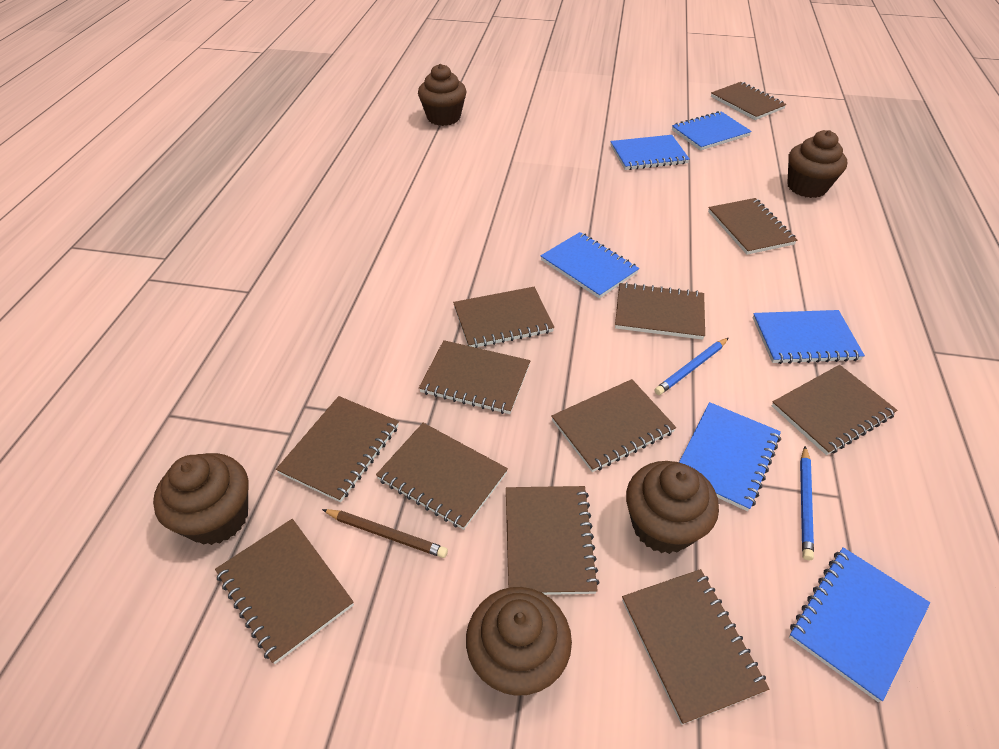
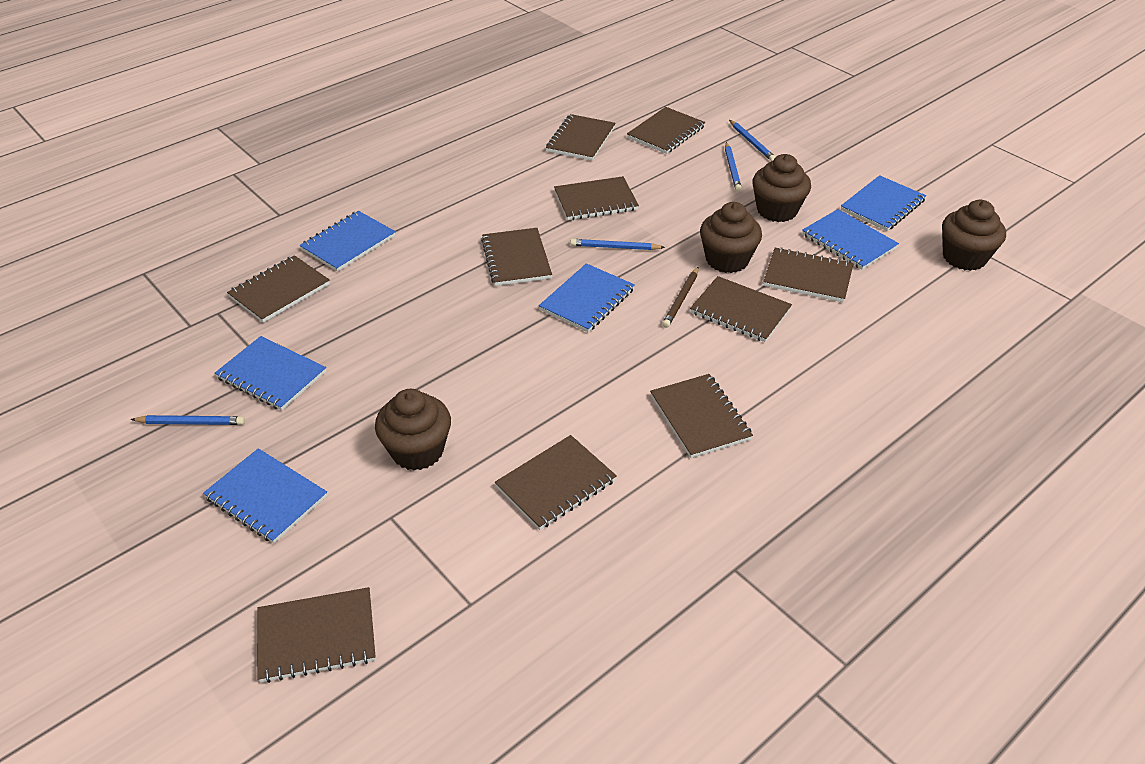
blue pencil: [654,338,728,395] [800,446,814,560] = 2 -> [130,415,245,425] [570,239,665,250] [725,142,742,191] [729,120,775,161] = 4
brown cupcake: [153,453,249,545] [418,64,467,126] [466,587,572,696] [626,461,719,554] [787,130,847,198] = 5 -> [375,389,451,470] [700,202,762,273] [752,154,811,222] [942,200,1006,271] = 4
brown notebook: [215,519,354,664] [276,396,399,502] [376,423,508,530] [419,340,530,414] [453,287,554,348] [506,486,600,595] [551,379,676,472] [615,282,705,340] [622,569,769,725] [708,198,797,255] [711,82,786,120] [772,365,898,455] = 12 -> [227,255,330,323] [257,587,376,683] [481,228,552,286] [495,435,617,530] [546,114,616,161] [554,176,639,220] [627,107,705,154] [650,374,753,458] [690,276,792,342] [763,247,854,302] = 10

